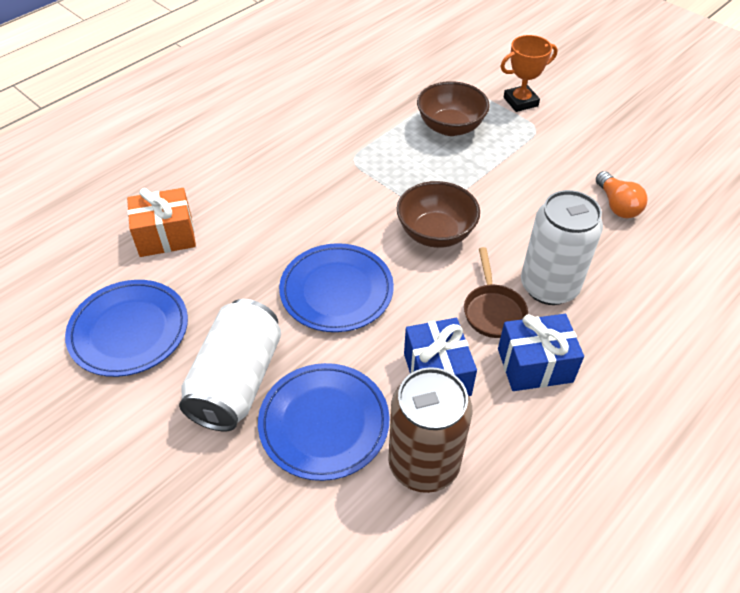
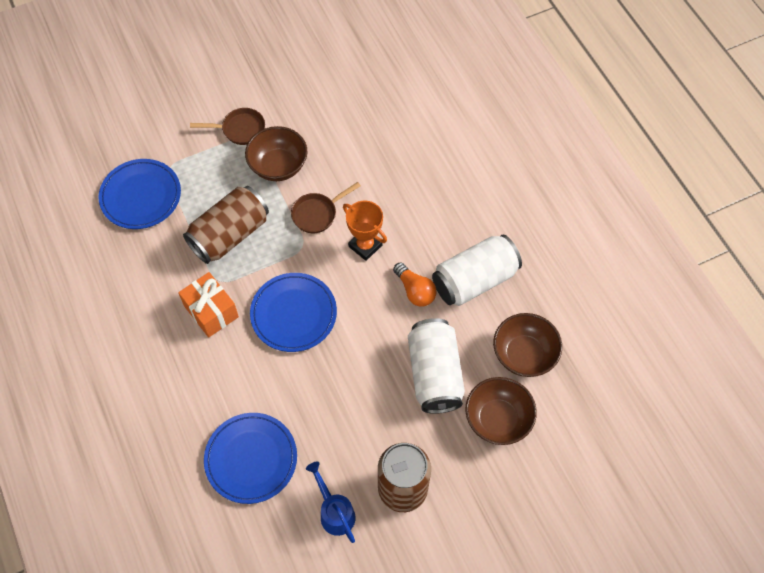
blue gift: [404,318,477,396] [498,314,584,391] = 2 -> none = 0
blue watering can: none = 0 -> [306,461,356,543] = 1
brown bowl: [397,181,480,248] [417,81,490,136] = 2 -> [245,126,307,181] [465,377,537,445] [493,313,562,377] = 3
brown can: [388,367,473,493] = 1 -> [183,186,269,264] [378,443,431,512] = 2
brown pan: [464,247,528,338] = 1 -> [190,108,265,145] [291,182,361,233] = 2

